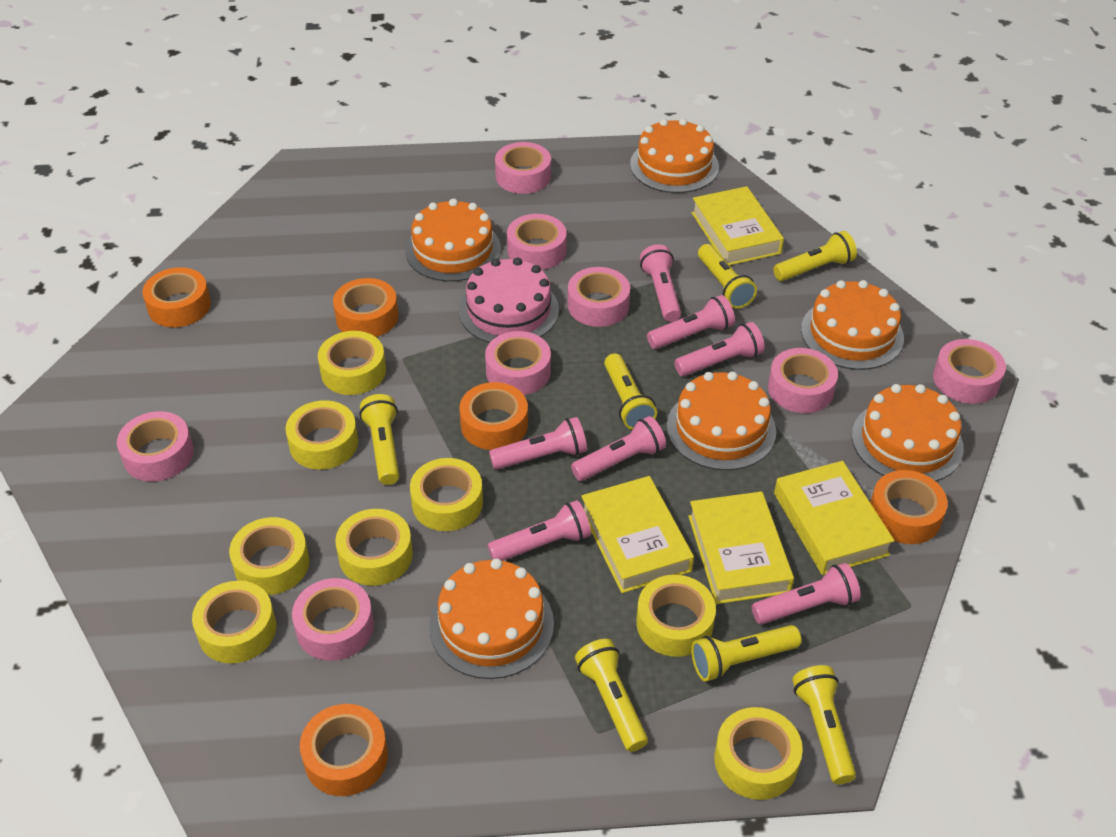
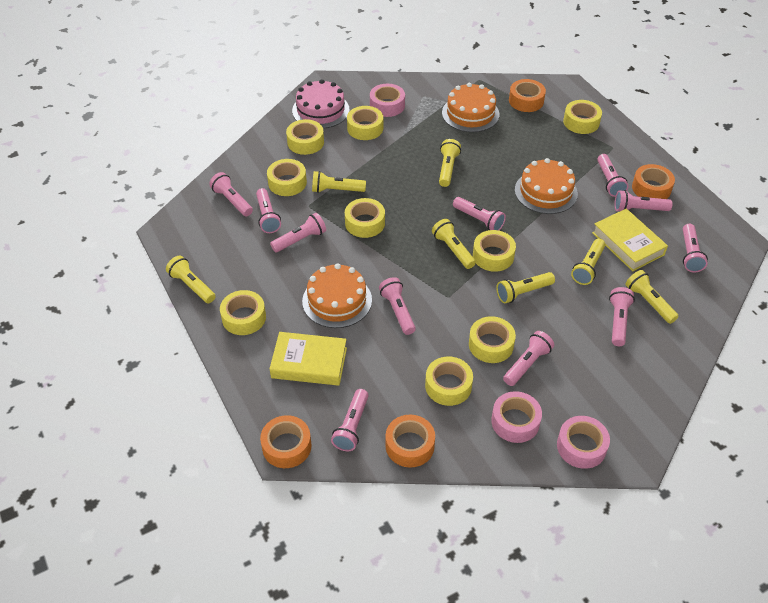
orange cake: [405,199,501,281] [429,558,554,679] [630,119,719,193] [667,371,776,470] [801,280,904,370] [852,384,964,481] = 6 -> [302,263,372,328] [442,83,499,132] [515,158,578,214] = 3
orange tape: [142,267,211,327] [300,704,388,796] [333,278,398,337] [459,382,528,450] [870,470,948,544] = 5 -> [260,415,311,468] [385,415,435,468] [509,79,546,112] [632,164,675,199] = 4
pink flashlight: [488,500,591,561] [489,417,587,469] [571,416,666,481] [640,244,681,322] [647,295,735,349] [674,322,765,376] [752,563,861,624] = 7 -> [209,172,253,216] [256,188,281,233] [270,213,326,252] [331,389,369,451] [379,277,416,335] [453,197,506,231] [503,331,554,386] [597,154,628,197] [609,287,635,346] [615,190,673,211] [683,224,708,272] = 11
pink tape: [117,411,194,481] [292,578,374,661] [485,331,551,395] [495,142,551,194] [507,214,567,270] [568,267,630,327] [768,348,838,413] [933,339,1006,404] = 8 -> [370,84,405,117] [491,391,542,443] [557,416,610,469] = 3
yellow book: [581,476,694,593] [688,491,794,604] [692,186,784,265] [774,461,895,575] = 4 -> [270,332,347,386] [592,209,668,271] = 2
yellow tape: [192,581,276,663] [229,517,309,595] [285,400,358,470] [318,331,386,395] [335,509,413,586] [410,458,483,531] [636,575,716,657] [714,707,803,800] = 8 -> [220,290,266,335] [267,159,307,196] [286,119,324,155] [345,198,385,238] [347,106,383,140] [425,357,473,406] [469,316,516,363] [473,230,516,272] [563,100,602,134] = 9

